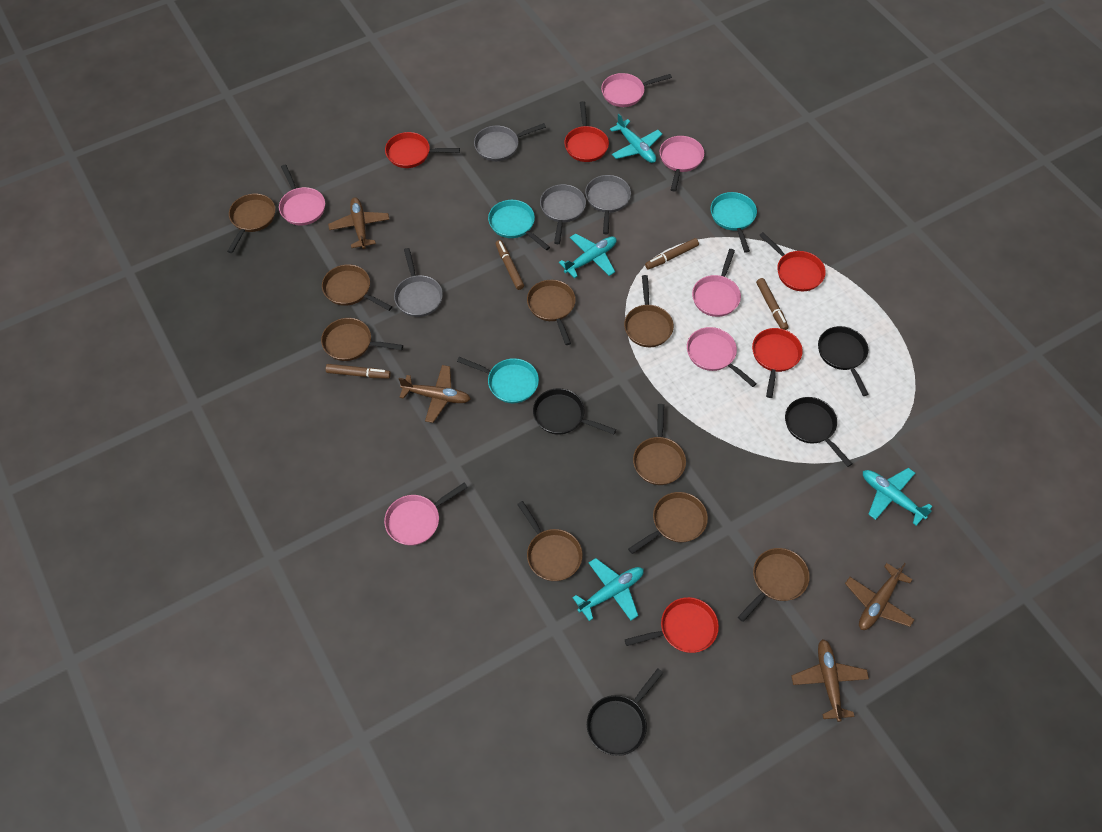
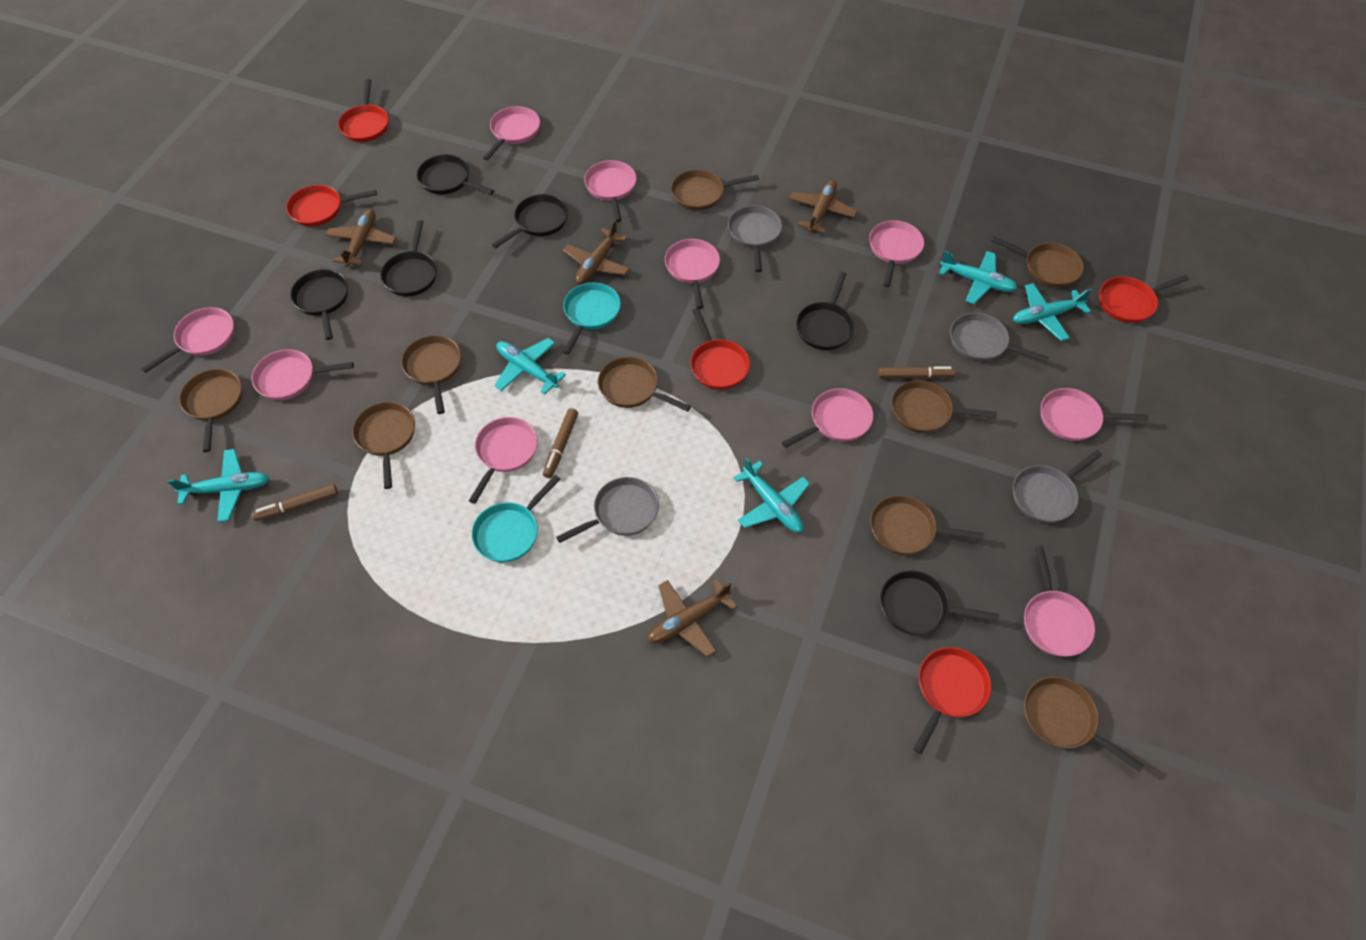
black pan: [533,388,616,435] [587,668,663,756] [785,397,852,467] [818,326,869,396] = 4 -> [290,269,348,340] [381,220,437,296] [417,154,494,195] [492,194,568,248] [796,272,854,350] [880,571,999,635] = 6
brown marker: [326,364,391,379] [496,240,524,290] [645,238,699,270] [756,278,789,330] = 4 -> [252,484,338,521] [543,408,578,478] [878,366,956,378] = 3
pink pan: [279,165,325,226] [384,482,468,546] [601,73,672,107] [660,136,704,192] [687,327,757,387] [692,249,741,317] = 6 -> [141,307,234,373] [251,349,354,400] [469,417,538,504] [483,106,540,160] [584,160,637,222] [665,239,720,309] [782,388,873,448] [869,220,924,287] [1024,546,1095,657] [1041,388,1149,441] = 10
turquoise pan: [457,357,539,403] [488,200,550,250] [710,192,757,253] = 3 -> [471,475,561,563] [563,282,621,355] = 2
turquoise plane: [559,233,617,278] [572,558,644,621] [610,114,662,163] [863,468,933,526] = 4 -> [168,449,269,522] [494,338,566,395] [733,458,810,533] [939,251,1017,304] [1013,283,1092,341] = 5

